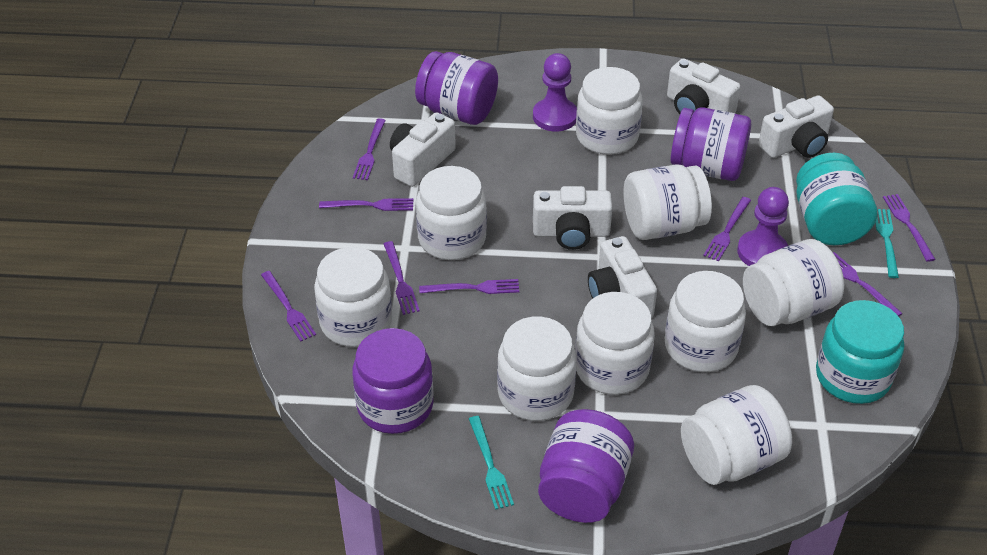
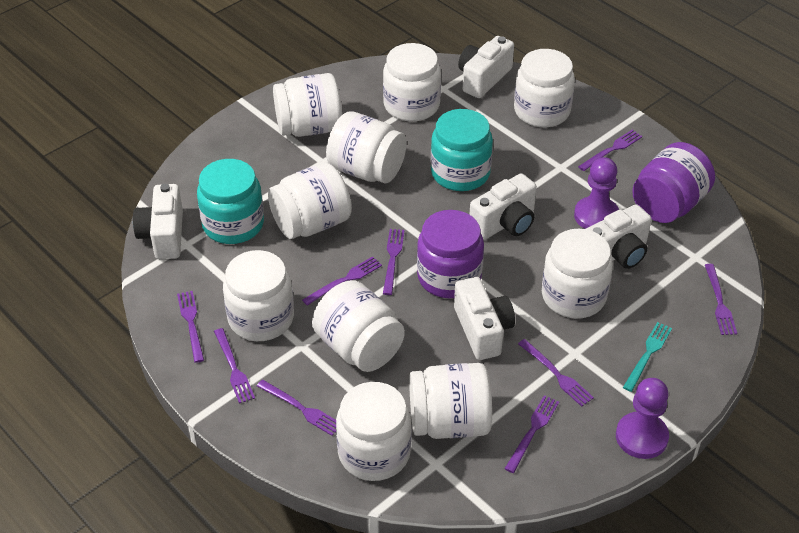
purple fork: [261,271,316,342] [319,198,413,211] [353,118,386,180] [384,241,420,315] [419,279,519,294] [703,197,751,261] [833,252,903,317] [883,194,936,262] = 8 -> [177,291,204,363] [214,328,255,404] [257,380,336,436] [302,256,382,306] [383,229,405,295] [504,395,559,473] [518,339,594,407] [578,130,642,171] [705,264,737,335] = 9
purple jar: [352,328,434,434] [415,51,498,125] [538,409,634,523] [671,107,751,181] = 4 -> [417,210,484,298] [632,142,715,223] = 2
turquoise fork: [469,416,514,510] [876,209,899,278] = 2 -> [623,322,672,392] = 1
white jar: [314,247,392,347] [416,166,487,260] [497,317,576,421] [575,292,655,395] [576,67,643,155] [624,164,712,240] [665,271,746,372] [681,385,792,485] [743,239,844,326] = 9 -> [223,250,294,341] [268,163,352,239] [273,73,342,137] [312,280,405,372] [326,111,407,184] [336,382,412,481] [383,43,441,121] [409,363,492,439] [514,49,575,127] [542,229,613,318] = 10

